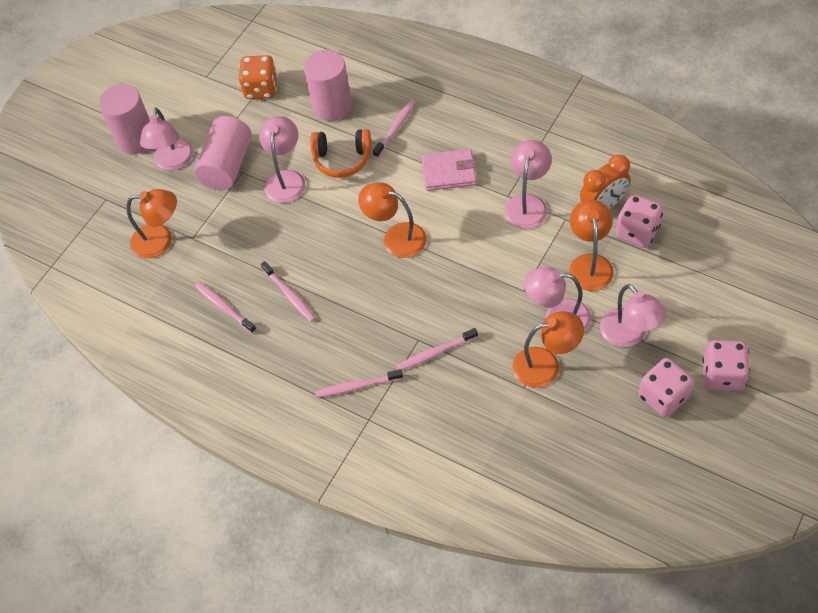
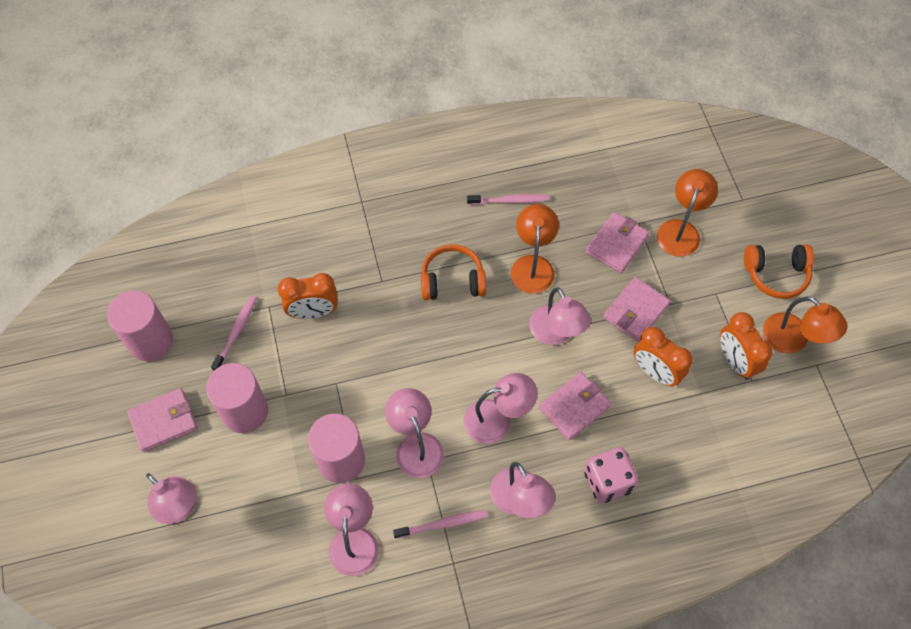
orange clock: [580,154,631,209] = 1 -> [278,273,338,319] [633,327,693,386] [720,312,773,380] = 3
orange dice: [239,55,278,99] = 1 -> none = 0
orange headphones: [310,129,372,178] = 1 -> [421,244,487,300] [744,244,814,299] = 2
orange lamp: [127,189,177,258] [358,182,427,258] [513,311,584,388] [569,199,613,291] = 4 -> [511,204,559,294] [657,169,718,257] [763,296,847,353] = 3
pink dice: [616,194,663,248] [639,358,694,417] [702,340,750,391] = 3 -> [584,447,638,503] = 1
pink lamp: [140,107,193,170] [259,116,305,203] [504,140,552,229] [524,267,591,332] [600,284,667,347] = 5 -> [146,473,197,524] [324,484,379,576] [385,388,444,478] [463,373,537,444] [490,462,556,518] [529,288,591,345] = 6
pink toothbrush: [195,282,256,333] [261,261,315,322] [315,369,403,398] [373,100,415,158] [396,328,478,370] = 5 -> [211,296,257,371] [393,510,487,539] [467,194,549,205] = 3
pink wallet: [421,149,477,191] = 1 -> [127,388,198,452] [539,372,611,441] [586,212,649,273] [603,277,670,342] = 4

